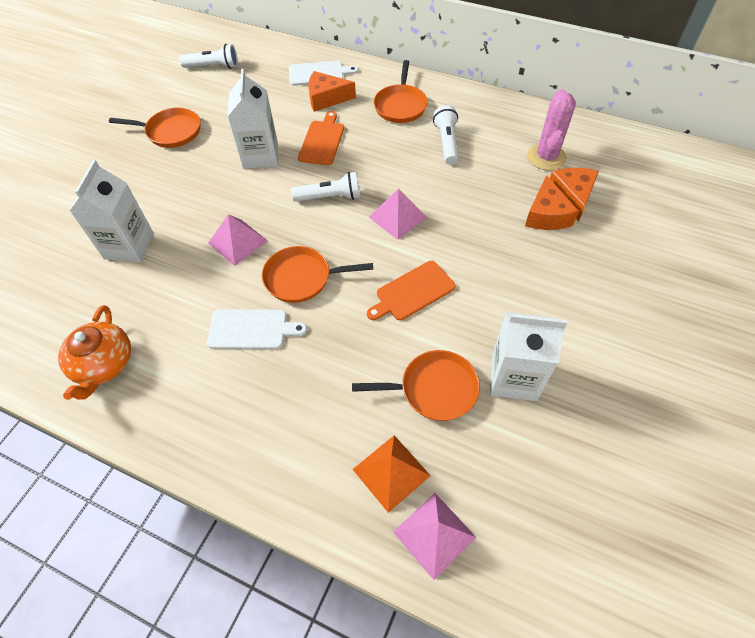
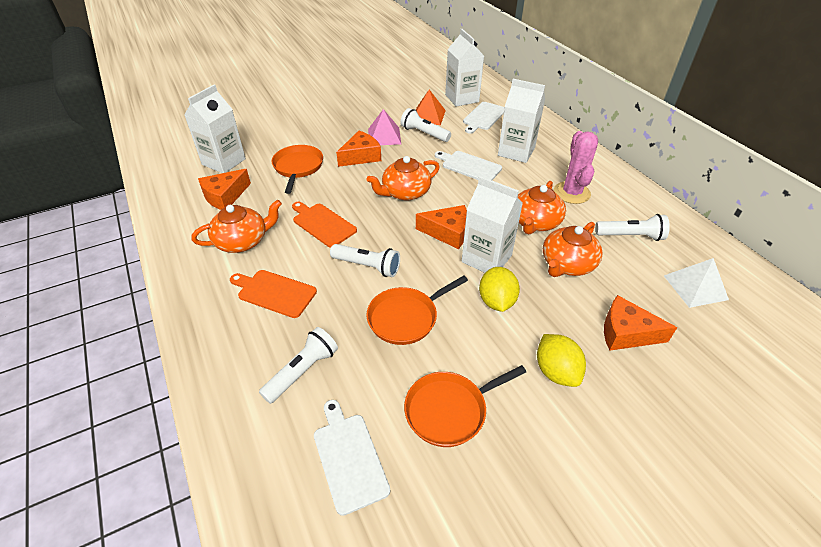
orange cheese: [308,71,356,112] [525,175,579,230] [550,168,599,222] = 3 -> [198,169,251,210] [336,131,381,167] [416,205,467,249] [604,295,677,351] = 4
orange pan: [109,107,200,148] [262,246,373,303] [352,350,480,421] [374,60,428,123] = 4 -> [271,145,323,194] [366,276,468,345] [404,365,526,447] = 3
orange teapot: [58,305,131,400] = 1 -> [192,200,282,253] [367,156,440,201] [518,181,566,234] [543,222,603,277] = 4
pink pyramid: [208,214,268,266] [369,189,427,240] [393,493,477,580] = 3 -> [368,109,401,145] = 1
white carton: [70,160,154,262] [227,69,278,169] [490,312,567,401] = 3 -> [184,85,246,173] [445,29,484,107] [462,176,523,273] [498,79,545,163] = 4
white cutting board: [207,309,307,349] [289,61,358,86] = 2 -> [314,400,390,516] [435,151,502,180] [463,102,505,134] = 3
white flashlight: [179,44,238,69] [291,172,360,202] [433,105,458,165] = 3 -> [259,327,338,404] [330,244,400,277] [401,108,451,142] [595,214,670,241] = 4
white pyramid: none = 0 -> [664,258,729,308] = 1
yellow lemon: none = 0 -> [479,267,520,312] [537,334,586,387] = 2

